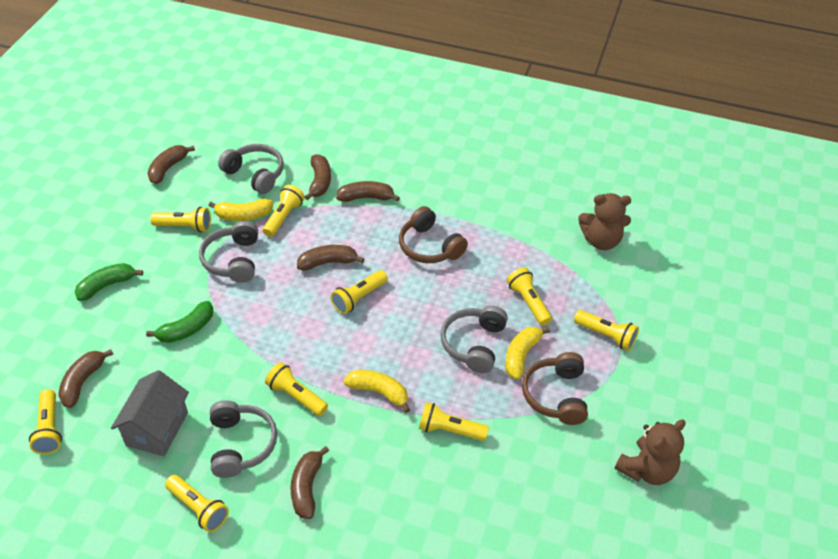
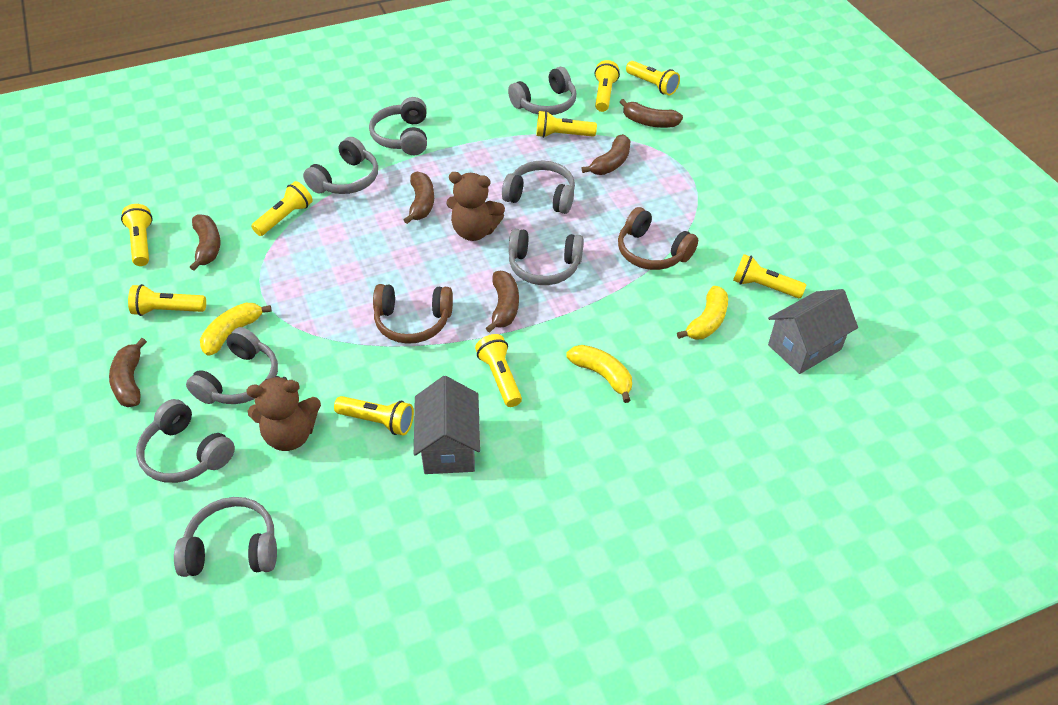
green banana: [75,263,143,301] [146,301,213,343] = 2 -> none = 0
grey headphones: [199,221,258,283] [210,400,277,478] [218,144,284,194] [440,305,508,373] = 4 -> [136,399,235,483] [174,497,277,577] [186,327,278,404] [303,137,378,194] [369,97,427,155] [502,161,575,214] [508,67,577,115] [509,229,584,285] = 8
grey house: [111,370,189,456] = 1 -> [414,376,480,474] [768,289,858,374] = 2

